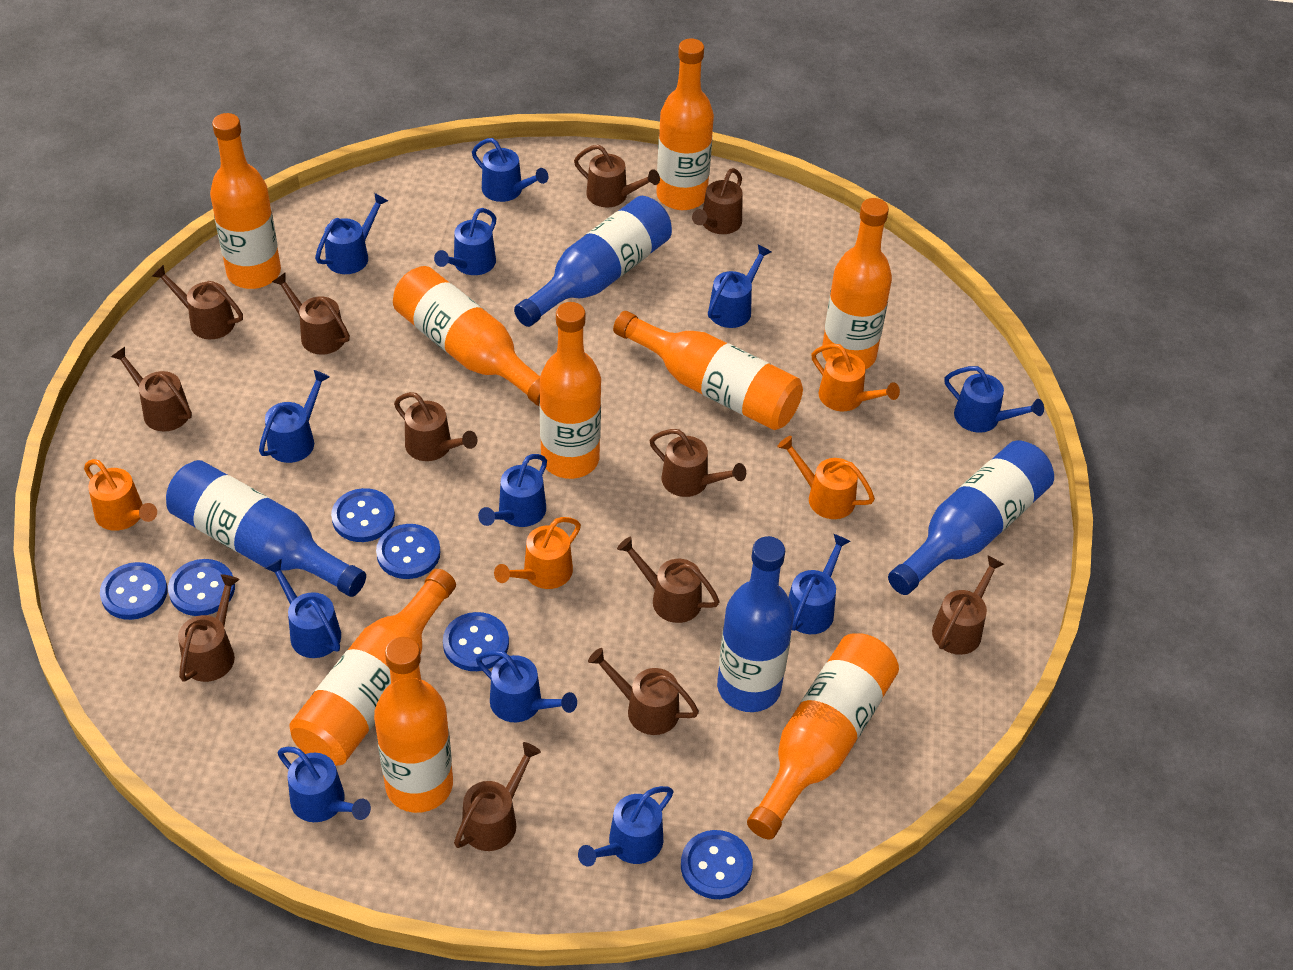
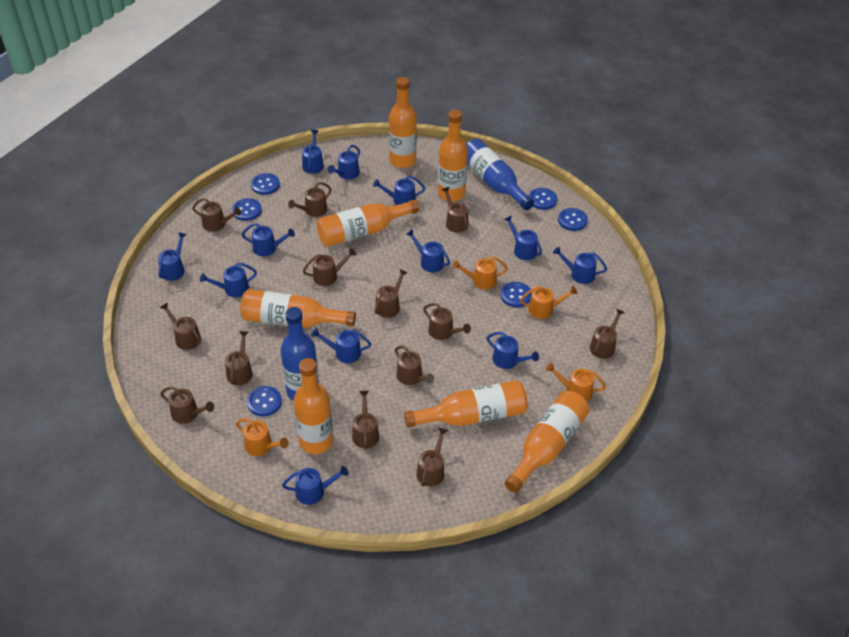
blue bottle: [166,460,366,597] [514,196,672,327] [717,536,794,712] [888,440,1054,595] = 4 -> [281,307,319,401] [466,139,534,210] = 2
brown watering can: [111,347,192,431] [152,265,243,339] [178,574,240,682] [272,272,350,355] [394,392,477,461] [454,742,541,851] [574,145,660,207] [588,648,699,735] [617,537,720,623] [649,429,746,497] [692,168,743,234] [932,556,1004,655] = 12 -> [160,302,201,350] [160,387,214,424] [192,198,241,232] [225,331,253,385] [288,182,332,217] [303,248,356,286] [352,391,379,449] [375,269,408,318] [395,346,434,385] [417,428,448,487] [423,303,471,340] [441,187,468,233] [590,308,625,359] = 13
orange bottle: [210,113,281,289] [289,569,456,766] [374,637,453,813] [393,266,540,406] [539,302,601,479] [613,311,803,430] [656,39,714,210] [747,634,899,839] [822,198,892,369] = 9 -> [240,289,356,328] [293,358,333,454] [317,199,419,247] [389,77,417,168] [404,380,528,427] [438,110,468,201] [505,391,590,493] = 7

